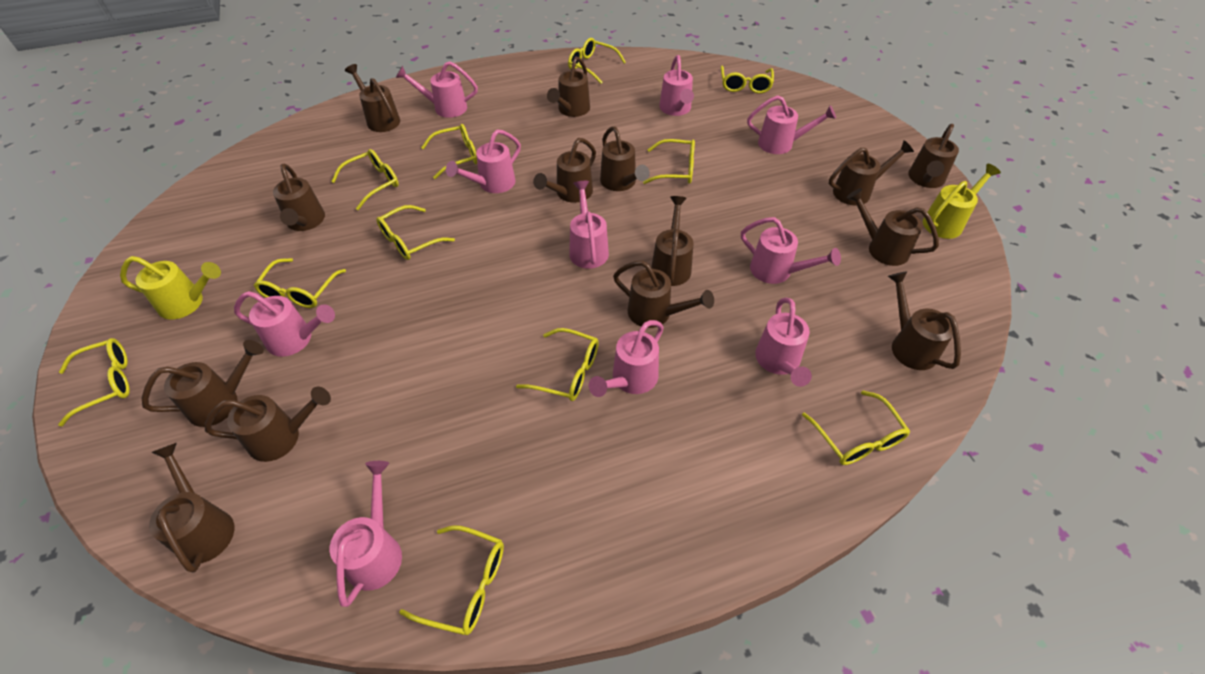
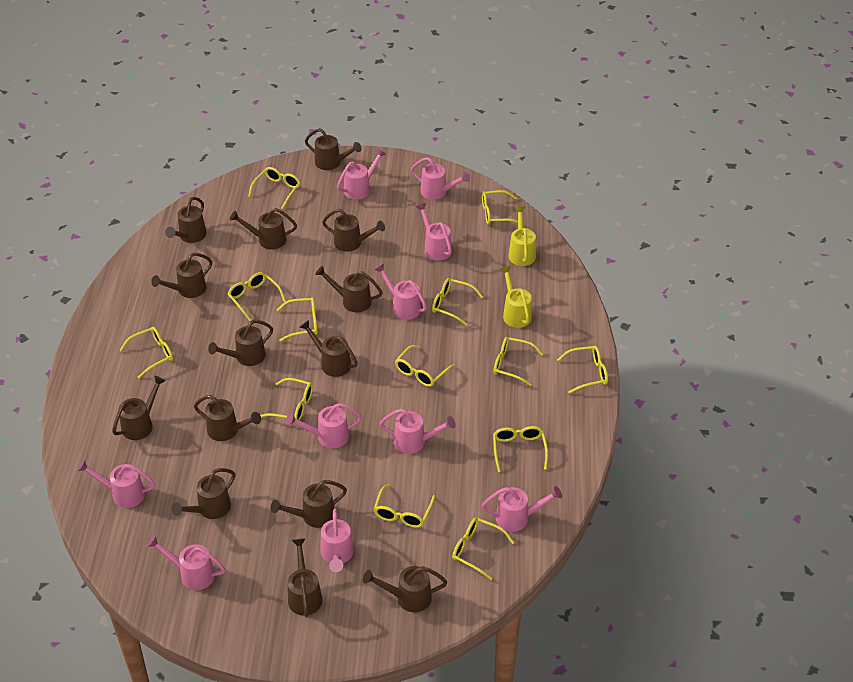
yellow glasses: [58,338,130,427] [254,258,346,308] [331,149,399,210] [376,205,455,260] [399,525,504,635] [421,124,477,179] [516,328,599,401] [568,38,626,84] [643,139,695,184] [721,65,774,94] [802,391,910,465] = 11 -> [119,327,173,379] [228,272,286,321] [248,167,300,209] [260,378,313,421] [277,298,318,342] [374,484,435,528] [395,345,455,387] [432,278,483,326] [452,518,514,580] [482,190,518,225] [493,426,548,472] [494,337,543,386] [557,346,608,394] = 13

